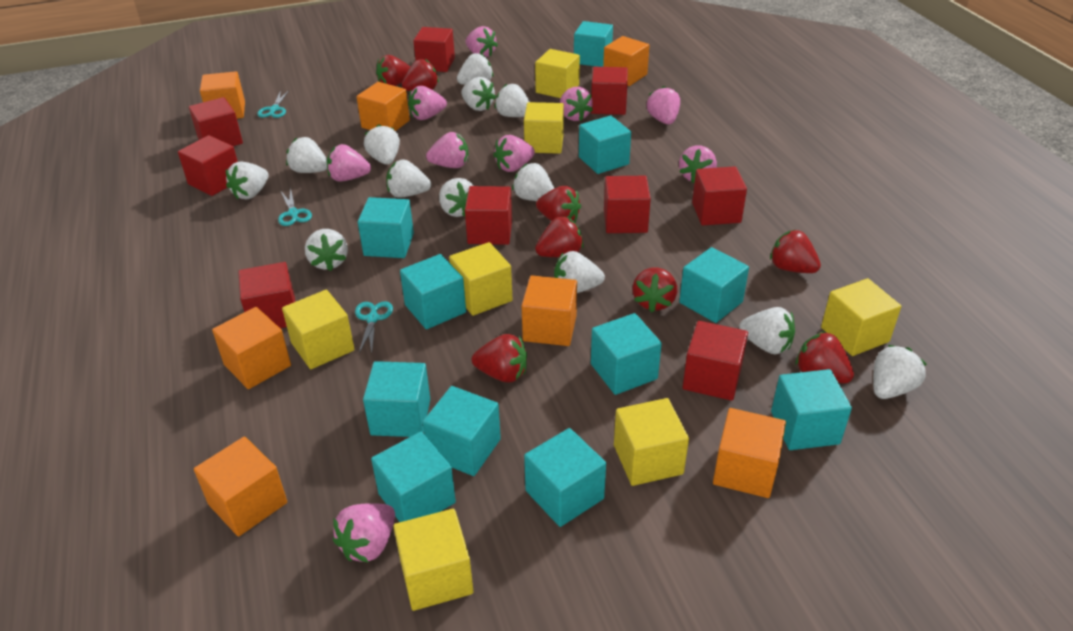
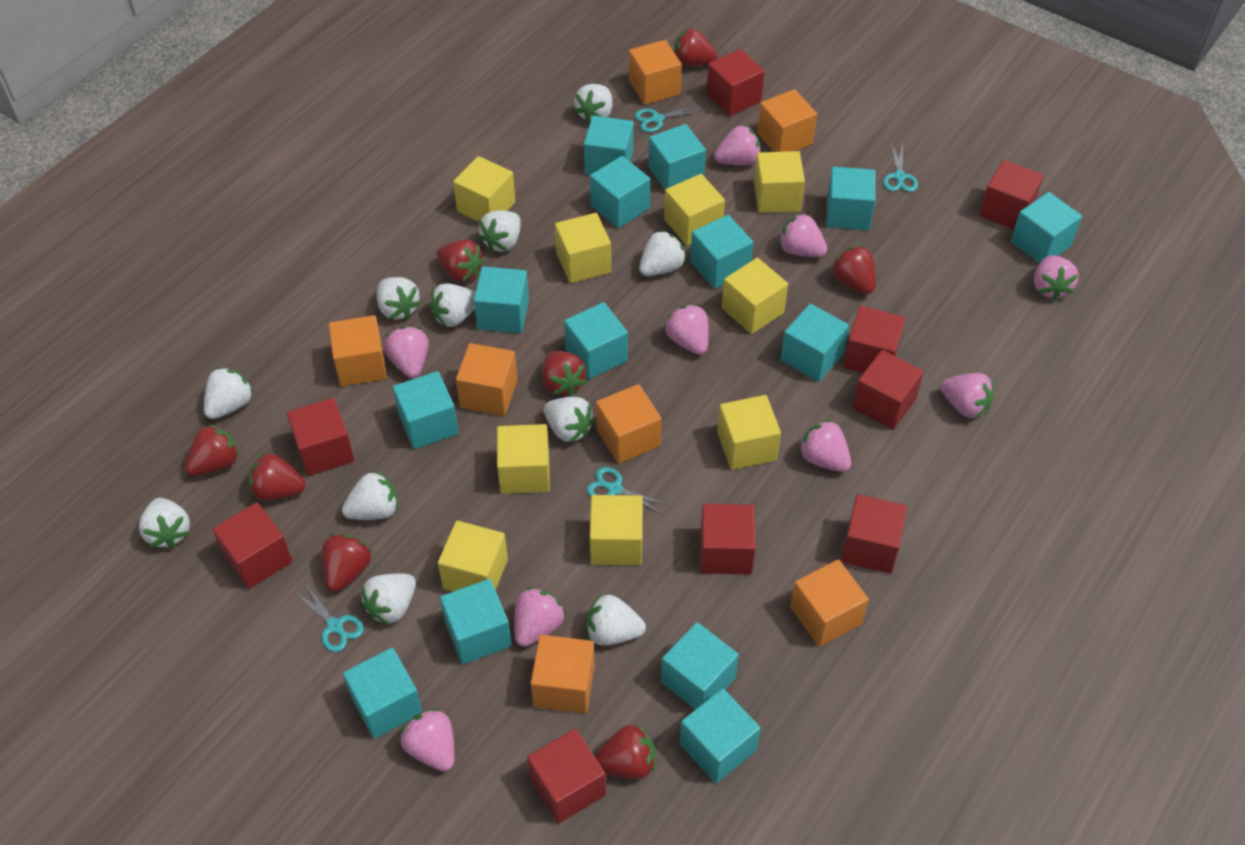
turquoise cube: [358,197,414,258] [363,361,430,437] [371,432,456,522] [400,254,466,329] [423,386,501,476] [524,428,606,527] [574,21,613,67] [579,115,631,174] [591,313,662,395] [679,247,749,323] [771,369,852,450] = 11 -> [343,648,422,739] [393,371,459,449] [440,579,512,664] [474,266,529,334] [564,302,628,379] [584,116,633,175] [590,156,650,228] [648,124,706,189] [661,622,739,710] [680,689,761,783] [690,215,753,289] [781,304,849,382] [826,167,876,230] [1011,192,1082,263] = 14
turquoise scissors: [257,90,289,118] [278,188,312,226] [355,301,393,353] = 3 -> [295,583,364,652] [587,467,667,514] [635,104,702,132] [883,144,918,192] = 4
white strawberry: [226,161,269,200] [286,137,327,173] [305,229,348,271] [364,124,400,165] [386,159,431,198] [439,178,474,217] [457,53,493,85] [461,77,496,111] [495,84,530,117] [512,163,554,201] [554,251,605,293] [739,307,795,354] [873,345,927,399] = 13 -> [139,498,190,548] [204,367,254,419] [342,471,398,520] [361,573,416,625] [377,277,421,319] [430,283,476,327] [478,211,521,252] [544,397,595,443] [574,84,612,124] [587,593,646,646] [639,230,686,276] = 11
yellow cube: [282,290,354,369] [393,509,473,611] [449,242,513,316] [524,102,564,154] [535,49,580,98] [614,398,689,486] [821,278,901,356] = 7 -> [438,521,508,591] [453,156,516,222] [497,424,550,494] [555,213,611,283] [590,495,643,565] [664,174,725,246] [717,395,781,470] [722,258,788,334] [754,151,805,213] = 9

